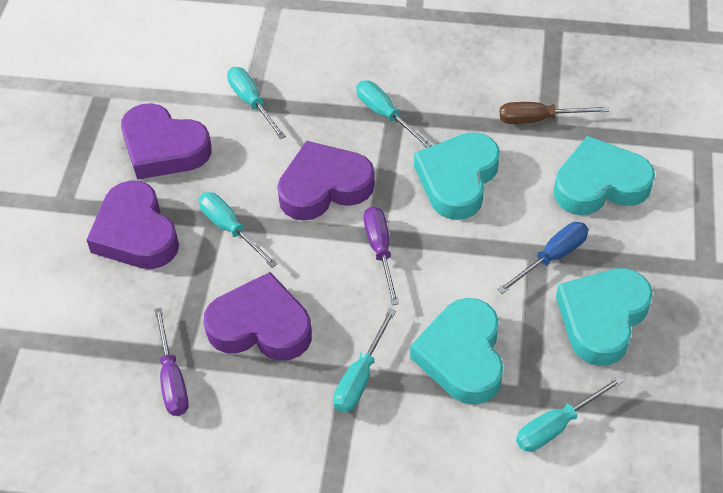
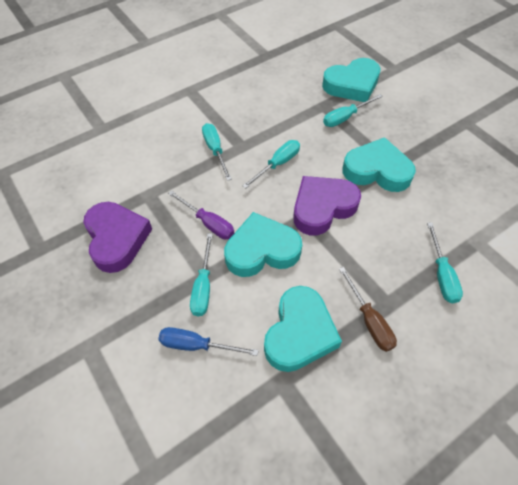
purple heart: [87,181,179,269] [121,103,212,180] [203,272,312,361] [277,141,375,221] = 4 -> [83,202,152,273] [293,176,361,235] = 2
purple screwdriver: [154,308,188,416] [364,206,399,305] = 2 -> [168,190,234,239] = 1

